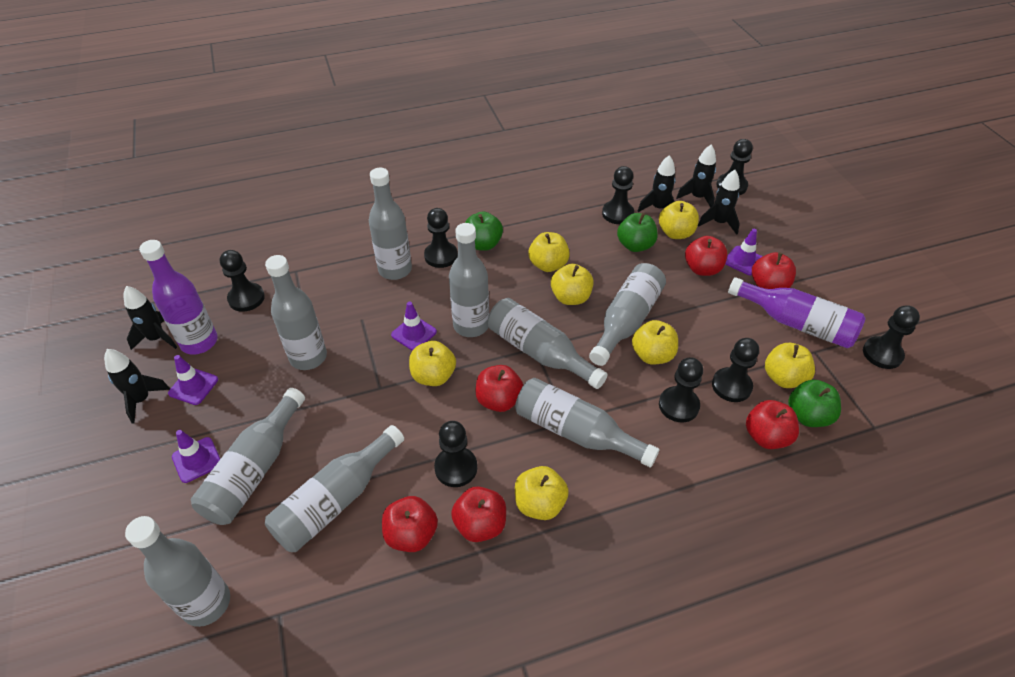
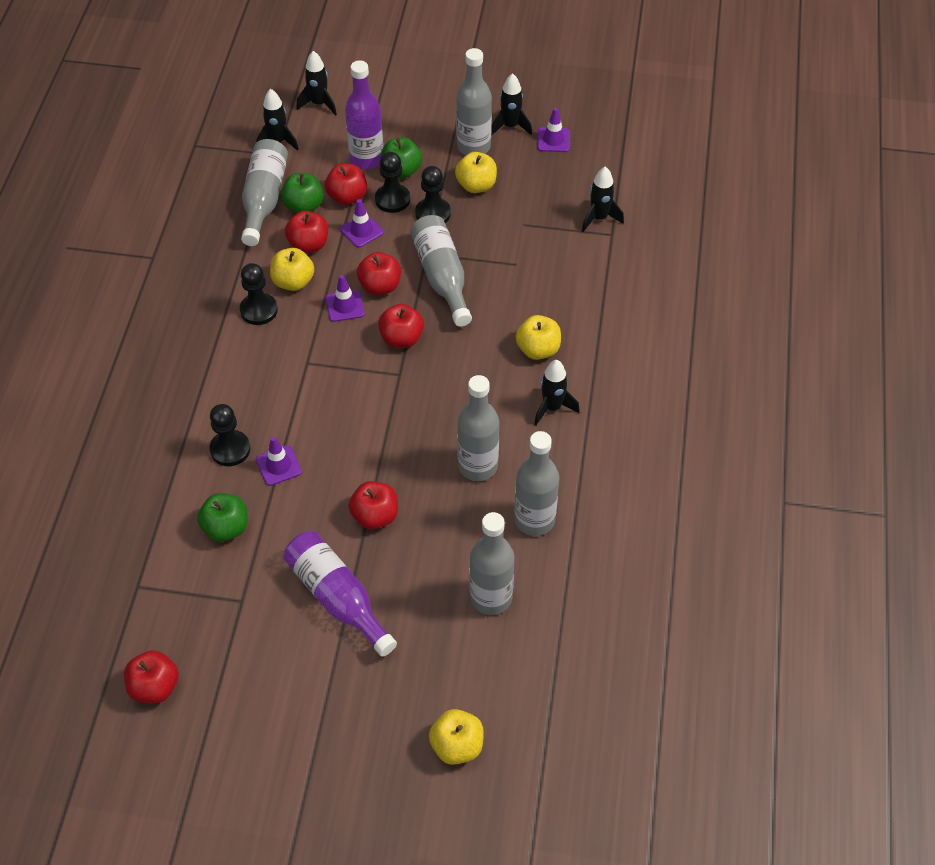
black pawn: [220,250,265,312] [424,208,458,268] [434,421,477,487] [602,166,634,224] [659,357,703,422] [712,338,759,402] [716,139,753,195] [863,305,920,369] = 8 -> [209,404,250,466] [240,263,278,325] [375,152,410,213] [415,166,451,223] = 4
grey bottle: [125,516,230,627] [191,388,305,525] [265,255,327,370] [265,425,404,552] [369,168,412,280] [449,223,489,337] [488,298,607,389] [515,378,659,467] [589,263,666,366] = 9 -> [241,139,288,246] [410,215,472,327] [456,48,492,155] [457,375,499,481] [470,512,515,615] [514,431,559,536] = 6
yellow apple: [409,341,456,386] [515,466,569,520] [528,232,570,272] [551,264,594,305] [632,320,678,365] [659,201,699,239] [765,343,815,388] = 7 -> [270,248,314,291] [429,709,484,765] [455,152,497,193] [515,315,561,360] = 4

